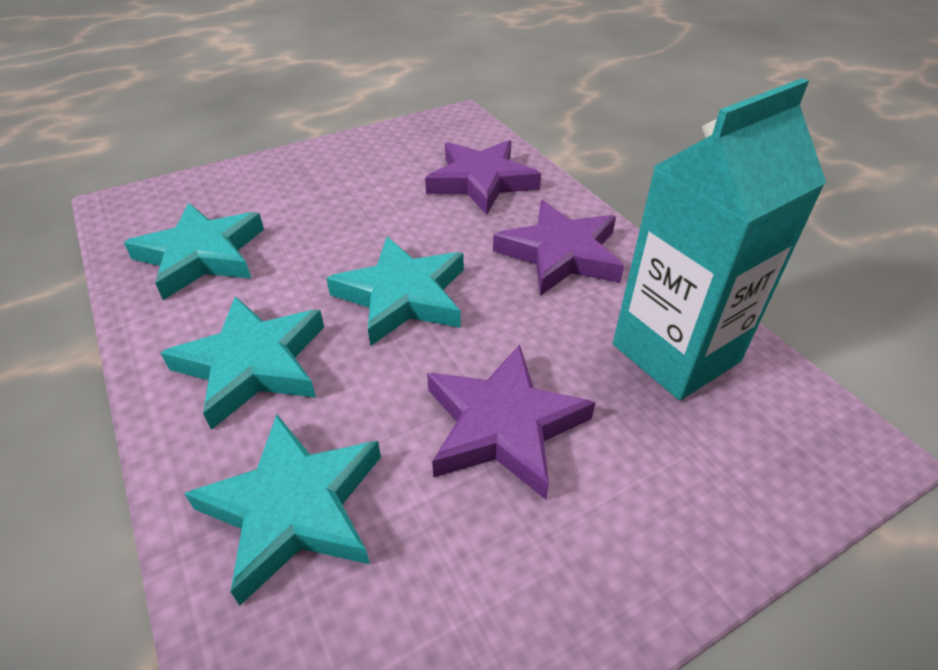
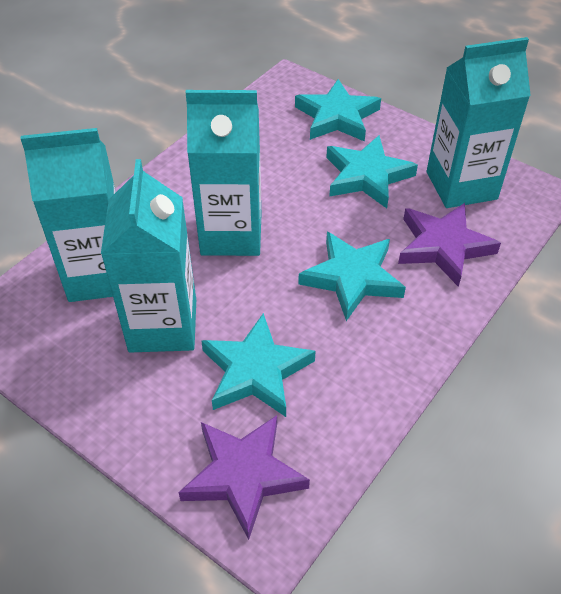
purple star: [425,140,541,215] [427,344,596,500] [493,200,624,296] = 3 -> [178,415,310,540] [398,203,501,287] = 2
turquoise carton: [613,78,826,400] = 1 -> [21,128,116,302] [101,159,196,353] [186,90,261,256] [427,37,531,208] = 4

